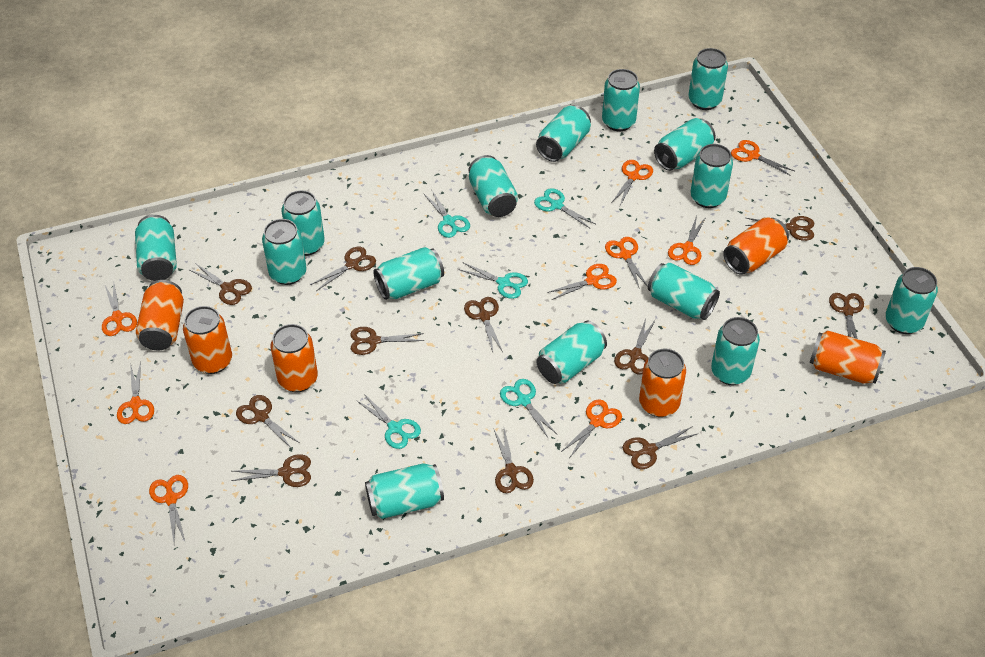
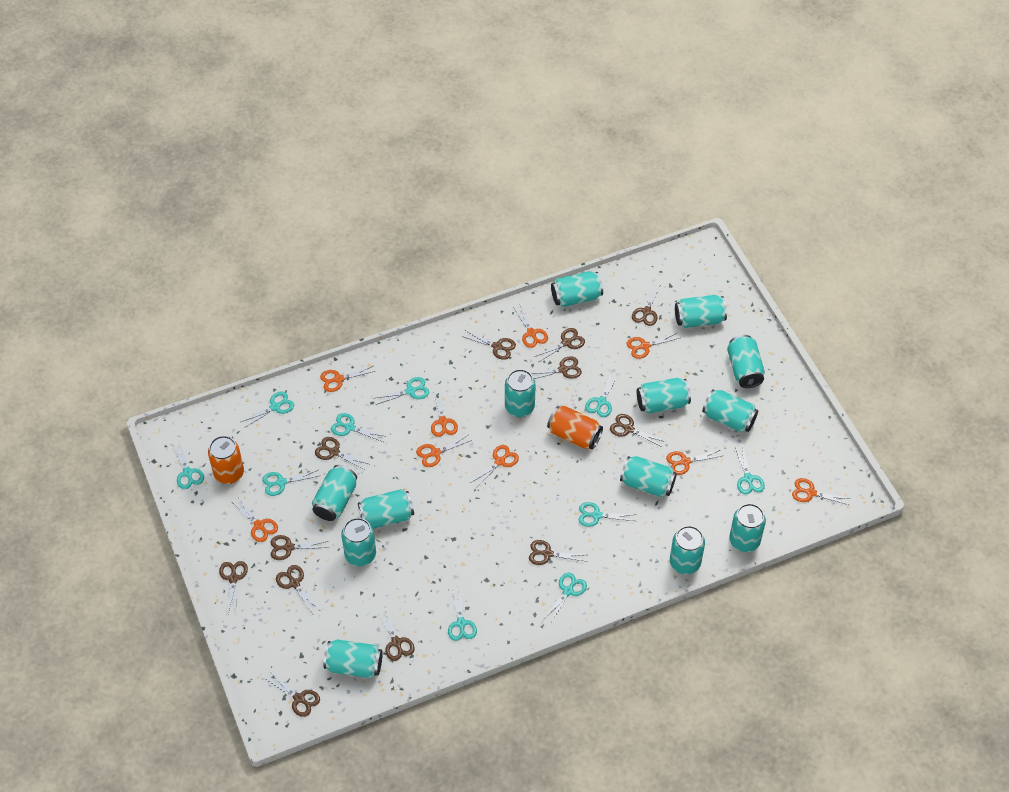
brown scissors: [190,263,252,305] [231,454,311,487] [236,395,300,449] [310,247,376,291] [350,327,424,355] [464,297,503,352] [493,428,534,493] [614,318,656,374] [622,426,699,469] [745,216,814,241] [829,293,864,339] = 11 -> [219,561,248,614] [264,672,320,717] [270,535,329,560] [276,565,319,614] [315,437,369,470] [378,608,414,661] [462,331,516,360] [529,540,588,565] [531,356,582,379] [534,328,585,362] [610,414,665,447] [632,283,661,326] = 12
orange can: [136,280,184,350] [183,306,232,374] [270,324,318,392] [639,349,686,417] [723,217,789,275] [810,330,886,384] = 6 -> [208,436,244,484] [547,405,603,450] = 2
turquoise can: [135,215,177,281] [262,219,307,285] [282,190,325,256] [365,463,444,519] [373,247,444,300] [469,155,518,217] [536,105,591,162] [536,321,607,384] [602,69,640,131] [648,263,720,320] [654,118,716,171] [688,48,728,110] [690,144,733,208] [711,317,760,385] [885,267,938,334] = 15 -> [312,465,357,521] [323,640,383,678] [341,518,376,566] [358,489,414,529] [505,369,536,417] [551,271,603,307] [620,456,677,498] [637,378,691,414] [670,526,705,574] [675,295,727,328] [702,389,758,433] [727,335,765,388] [729,503,766,552] = 13
turquoise scissors: [356,394,421,449] [423,191,470,238] [458,262,528,299] [500,379,557,439] [534,188,595,229] = 5 -> [173,440,204,489] [241,391,294,428] [262,470,319,496] [331,413,387,442] [375,377,429,405] [448,587,477,641] [544,573,587,624] [579,502,637,527] [585,373,619,417] [735,445,765,494] = 10

